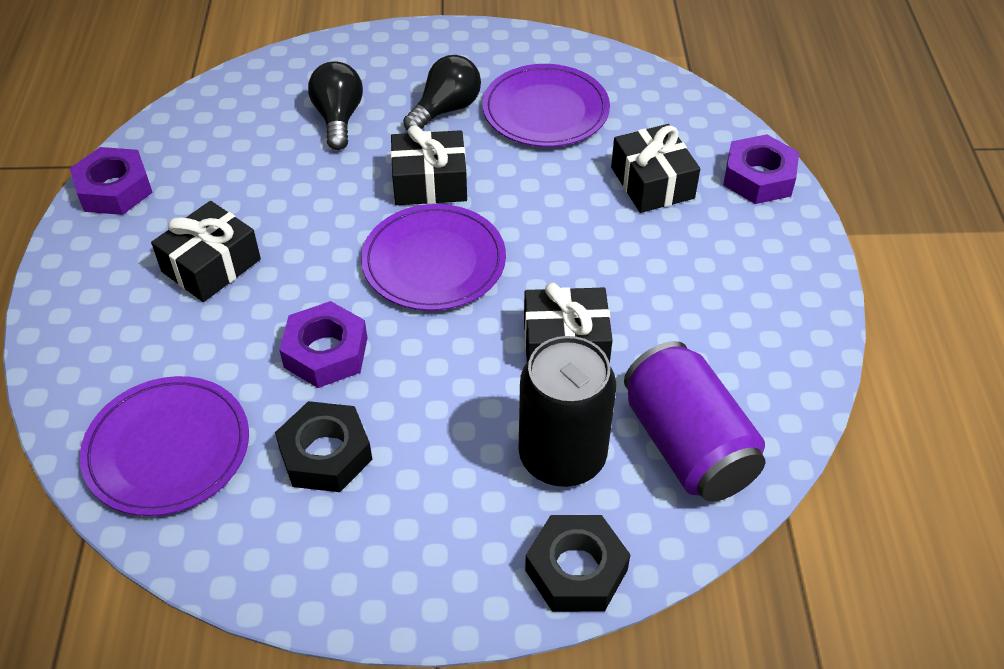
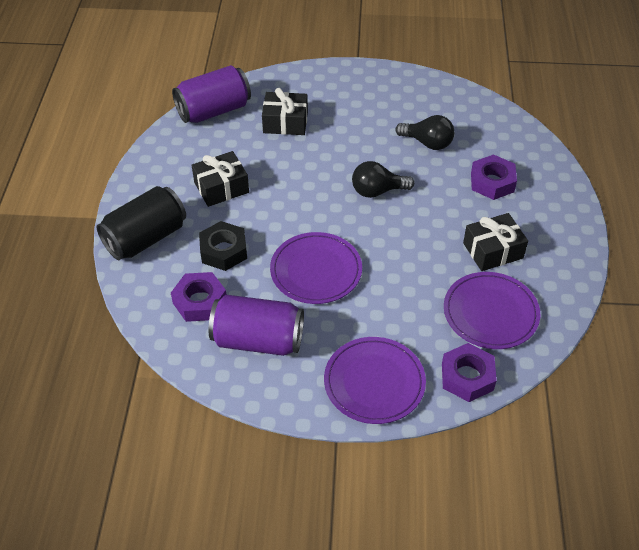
black gift: [151,201,261,302] [391,125,467,205] [524,283,613,363] [611,124,700,213] = 4 -> [192,151,249,207] [262,88,308,135] [463,213,528,271] = 3
black nut: [275,401,372,492] [525,515,631,612] = 2 -> [199,221,247,271] = 1
purple can: [624,341,765,502] = 1 -> [172,65,251,123] [209,295,304,356] = 2

